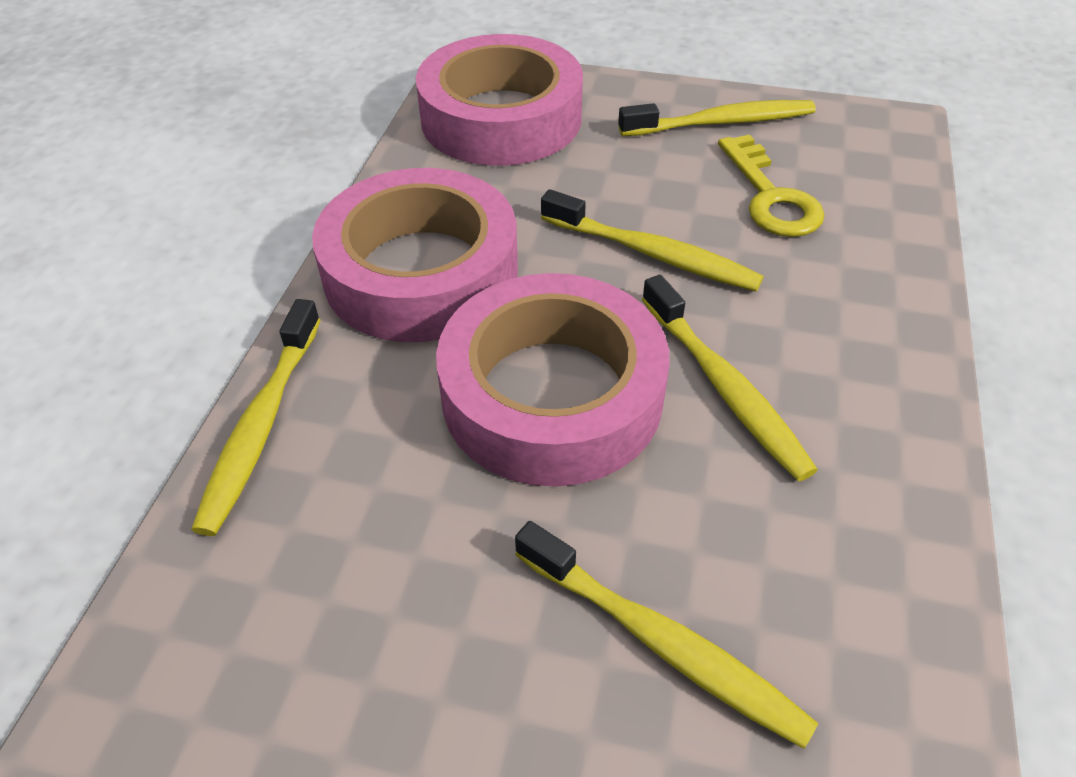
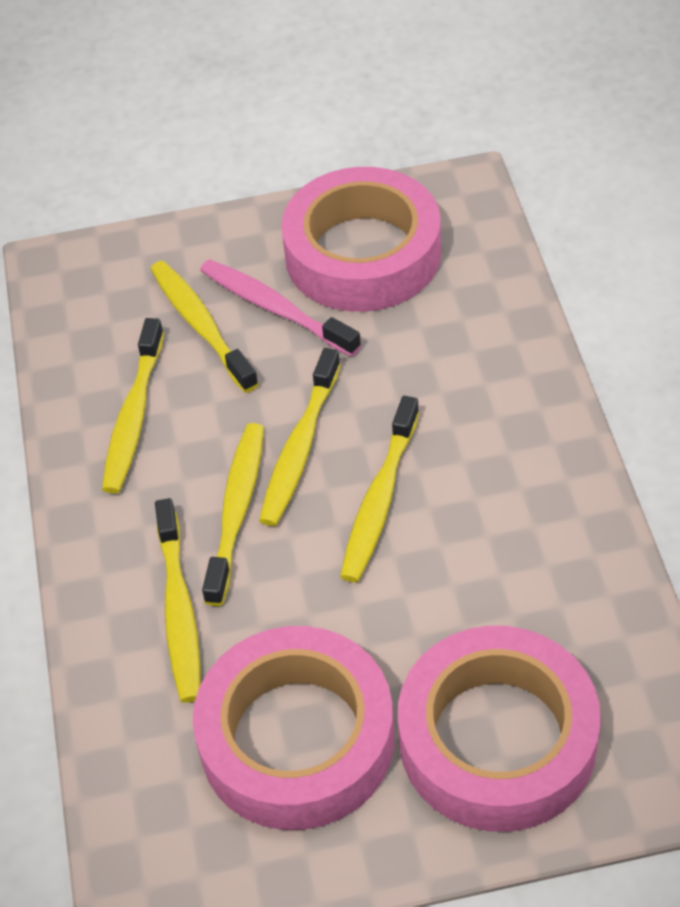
pink toothbrush: none = 0 -> [200,259,361,357] = 1
yellow key: [718,134,825,237] = 1 -> none = 0
yellow toothbrush: [191,299,321,536] [515,521,818,749] [541,189,764,291] [618,100,816,136] [642,275,818,481] = 5 -> [102,318,164,494] [150,261,259,393] [155,498,201,703] [202,423,264,606] [259,348,341,526] [340,396,419,582] = 6

